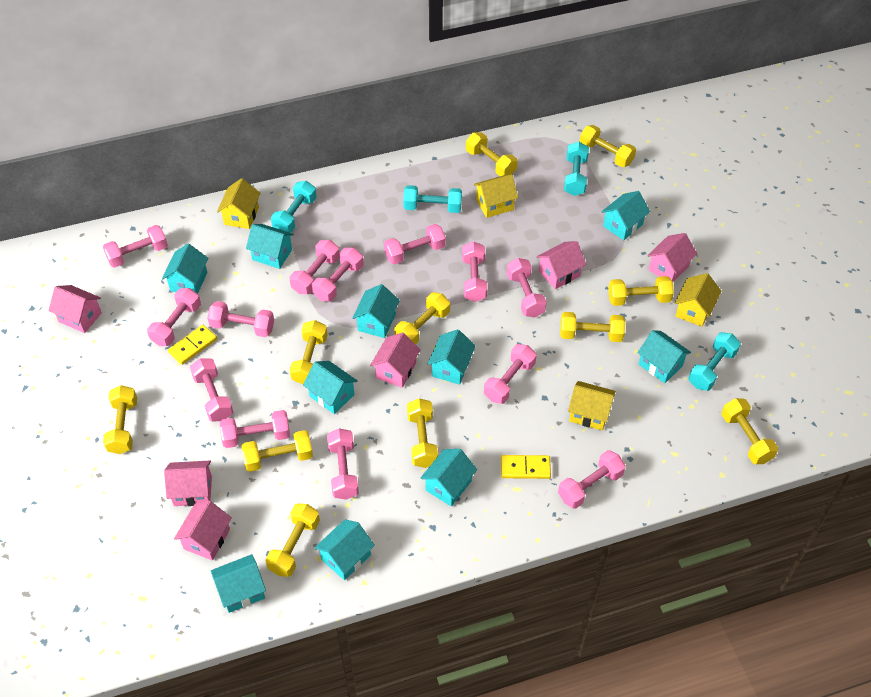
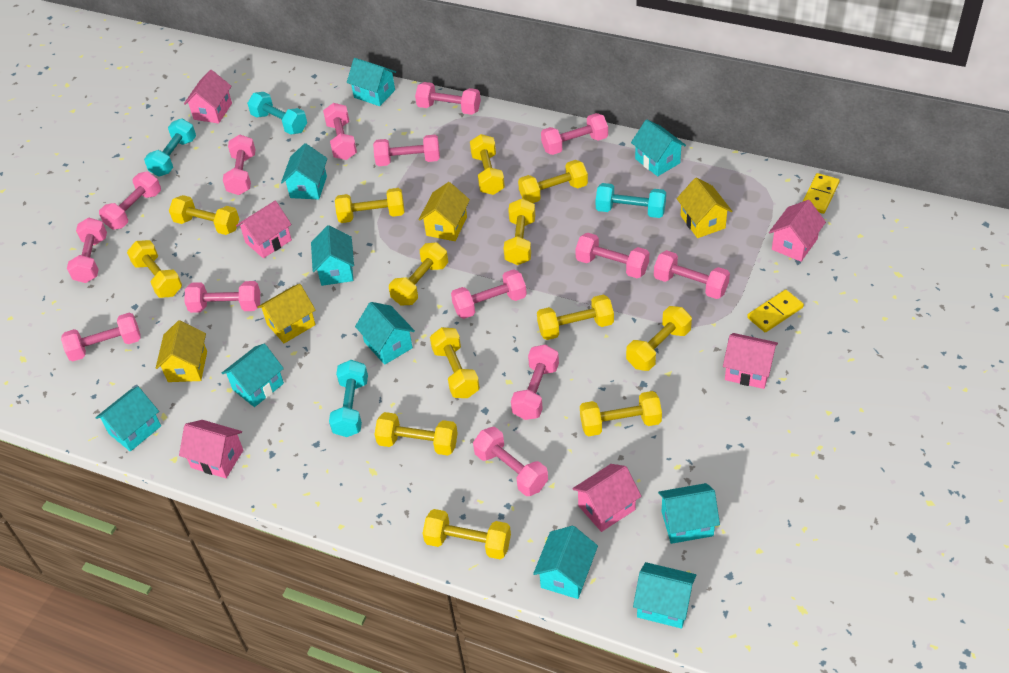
pink dumbbell: [103,225,168,268] [147,288,201,346] [190,358,233,422] [207,301,274,337] [220,410,290,448] [290,240,340,294] [312,247,363,302] [327,428,359,500] [384,224,446,265] [462,241,487,302] [484,344,537,404] [507,258,547,317] [558,450,625,509] = 13 -> [61,313,141,361] [67,218,107,283] [99,171,161,230] [184,281,260,313] [223,135,256,195] [323,103,357,160] [373,135,440,166] [415,82,481,115] [451,269,527,319] [473,427,548,496] [511,345,559,420] [541,113,608,155] [575,233,649,278] [654,250,730,299] = 14
yellow dumbbell: [103,385,137,454] [242,430,313,472] [265,504,320,577] [290,320,328,385] [394,292,450,345] [407,398,438,468] [466,132,517,176] [560,312,625,342] [579,125,636,167] [608,276,674,306] [721,398,778,464] = 11 -> [127,240,182,298] [169,195,239,235] [335,188,404,223] [374,412,458,456] [389,242,448,305] [423,509,511,559] [430,327,480,398] [470,134,505,195] [504,199,535,265] [518,160,588,203] [537,295,614,340] [580,391,662,436] [626,306,692,371] = 13

